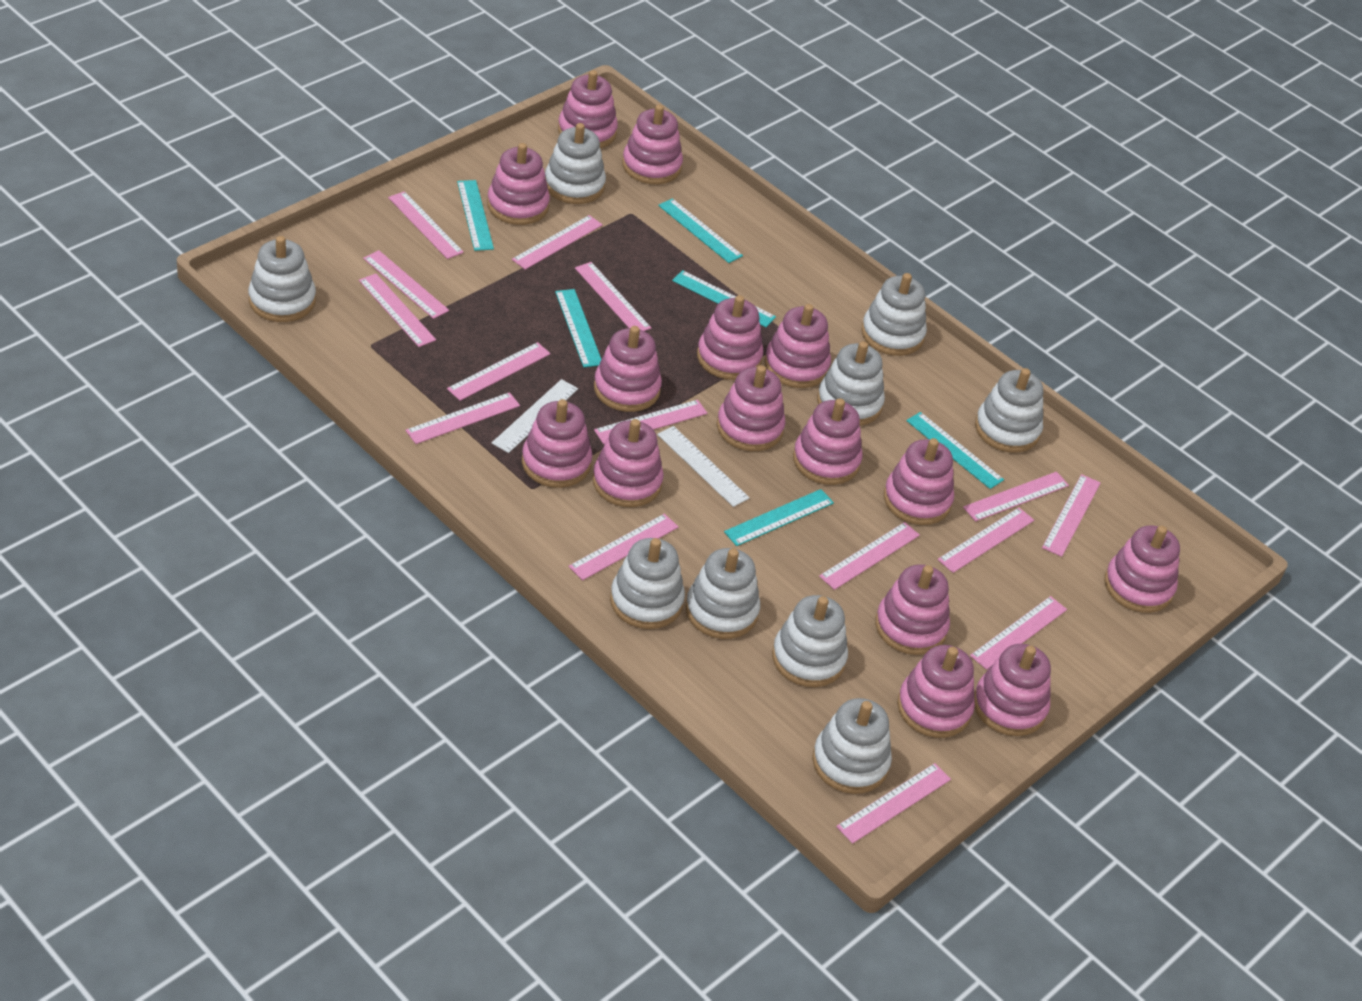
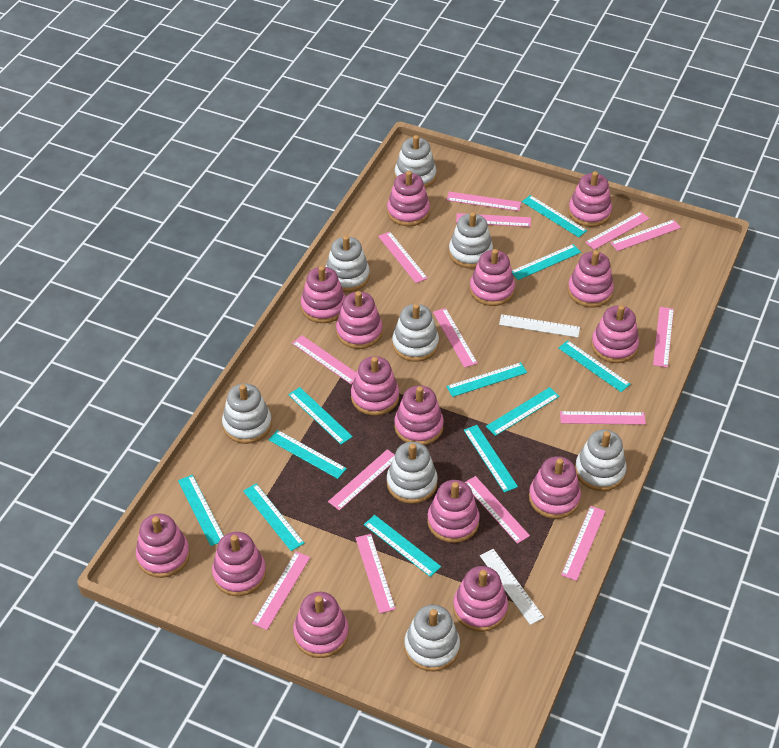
pink ruler: [359,274,436,347] [363,250,449,319] [388,191,464,259] [405,392,520,444] [447,342,551,401] [512,215,603,270] [568,514,678,581] [575,262,651,331] [594,400,707,444] [819,522,920,590] [836,763,951,844] [937,508,1034,573] [963,472,1069,522] [970,596,1067,670] [1042,474,1101,557] = 15 -> [252,552,310,630] [292,335,356,384] [328,449,395,511] [356,534,396,613] [378,232,428,283] [433,308,478,368] [447,192,521,211] [456,213,531,227] [465,476,530,544] [560,411,646,425] [561,506,606,581] [585,211,650,250] [610,219,681,251] [653,307,674,368] = 14
turquoise ruler: [457,180,494,251] [555,289,601,367] [658,198,743,263] [672,270,776,327] [724,489,834,546] [906,412,1004,489] = 6 -> [178,475,224,546] [243,483,304,551] [268,430,347,479] [288,387,353,445] [364,515,441,577] [446,362,527,397] [464,425,518,493] [486,387,560,436] [512,244,581,280] [522,195,587,237] [559,340,630,392] = 11
white stacking toy: [248,236,316,322] [545,123,606,204] [610,538,685,629] [685,548,760,639] [772,595,848,687] [812,698,892,794] [817,341,885,426] [861,273,927,356] [975,368,1043,453] = 9 -> [222,383,272,444] [326,235,370,292] [387,442,438,504] [392,304,439,362] [395,135,436,188] [404,605,460,671] [449,212,493,268] [575,430,627,491] = 8

